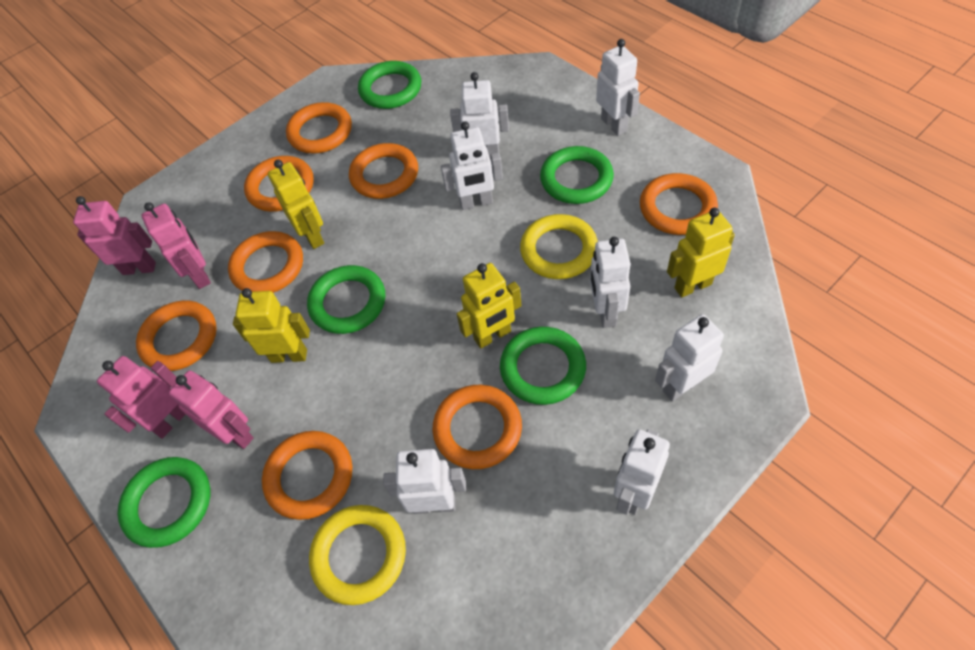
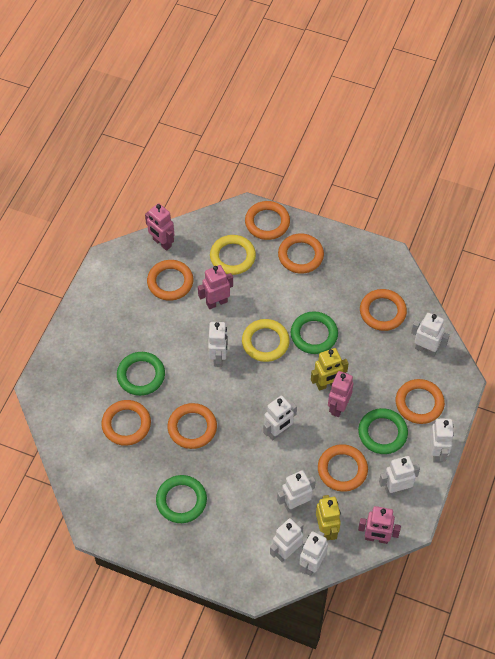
green ring: [118,457,210,548] [307,265,385,334] [358,61,421,109] [500,327,586,405] [540,146,614,204] = 5 -> [117,352,165,396] [156,475,207,523] [291,311,338,354] [358,408,408,454] = 4
white robot: [383,449,466,514] [441,121,503,210] [450,72,509,159] [590,237,631,328] [596,39,640,136] [614,429,670,515] [655,314,724,401] = 7 -> [208,322,228,367] [263,396,297,440] [270,518,304,562] [277,470,316,512] [299,531,328,576] [379,456,420,496] [411,313,450,357] [430,418,454,463] = 8
yellow robot: [233,288,310,363] [268,160,324,249] [457,263,522,348] [667,208,735,297] = 4 -> [311,348,349,391] [316,495,341,540] = 2

